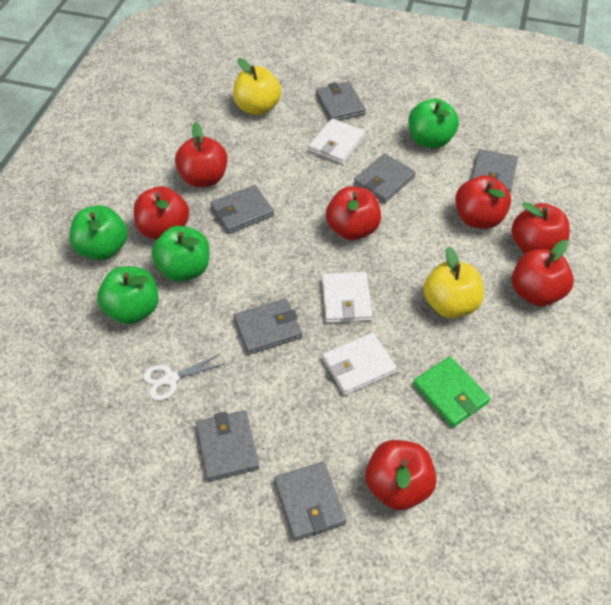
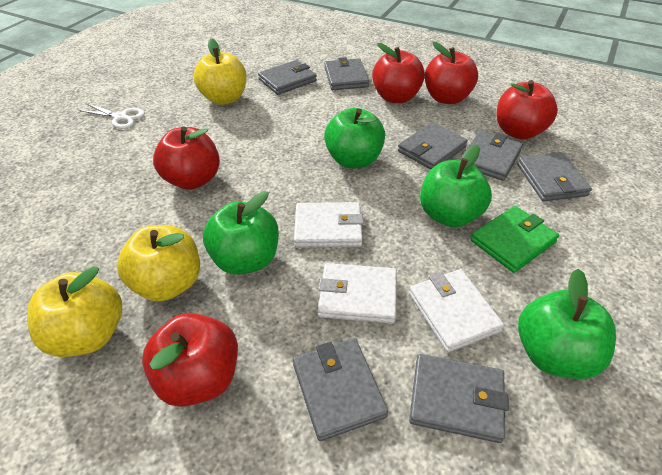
red apple: [134,186,189,239] [175,122,228,187] [326,186,381,240] [366,440,436,510] [455,175,511,229] [512,202,570,253] [512,240,574,306] = 7 -> [142,313,238,407] [153,126,220,190] [372,43,425,103] [425,42,478,104] [497,80,558,140] = 5
yellow apple: [233,58,281,115] [423,246,484,318] = 2 -> [27,266,122,357] [117,225,200,302] [194,38,247,105] = 3

